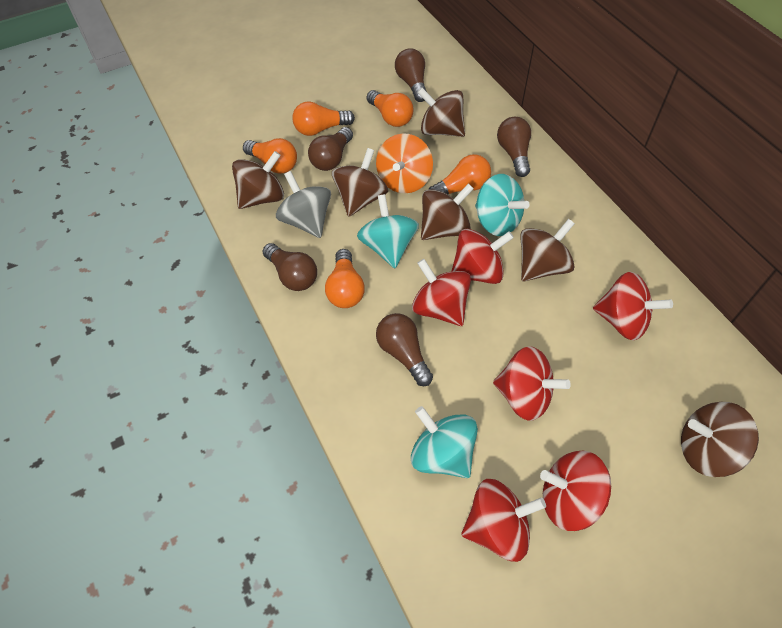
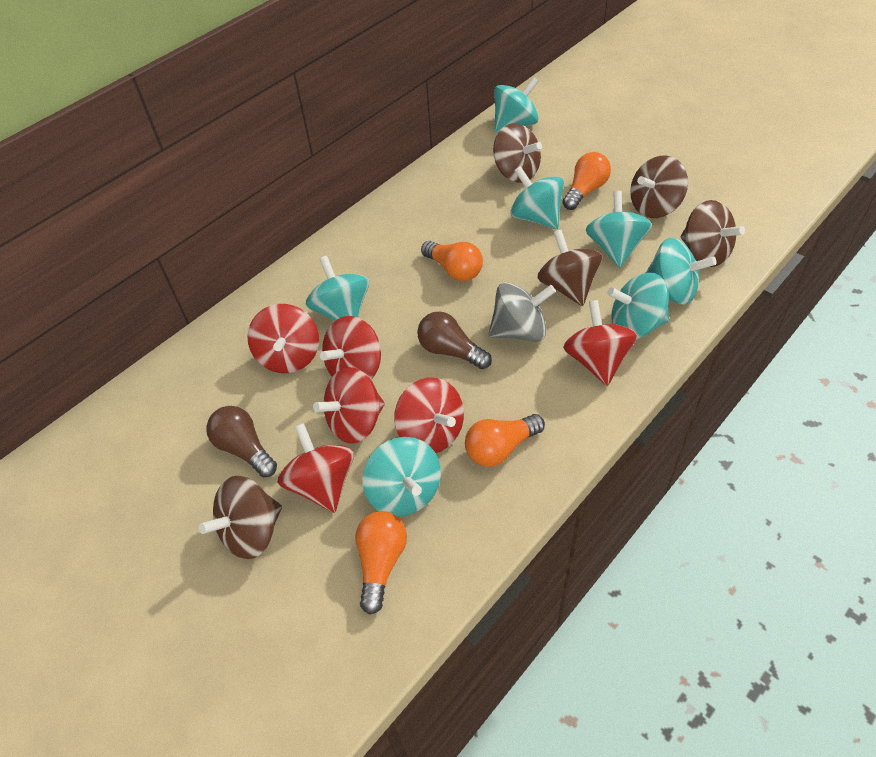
brown light bulb: [262,243,317,291] [308,127,353,171] [376,313,433,386] [395,48,427,102] [497,117,531,177] = 5 -> [206,406,277,478] [417,312,492,369] = 2
brown spinning top: [232,151,284,209] [332,148,388,217] [417,88,465,137] [421,183,474,240] [520,219,575,281] [681,402,759,477] = 6 -> [199,476,282,559] [493,123,542,183] [537,230,602,306] [630,155,688,218] [681,200,745,267] = 5
orange light bulb: [243,138,297,174] [292,101,355,136] [325,249,365,308] [367,90,414,127] [429,154,491,194] = 5 -> [355,511,407,615] [421,241,483,281] [465,414,545,467] [562,152,611,210] = 4
orange spinning top: [376,133,433,193] = 1 -> none = 0
turquoise spinning top: [357,194,419,268] [411,406,478,478] [475,174,530,236] = 3 -> [306,256,369,321] [362,437,441,516] [494,77,539,133] [510,166,564,229] [586,191,652,267] [607,273,669,339] [646,238,717,305] = 7

